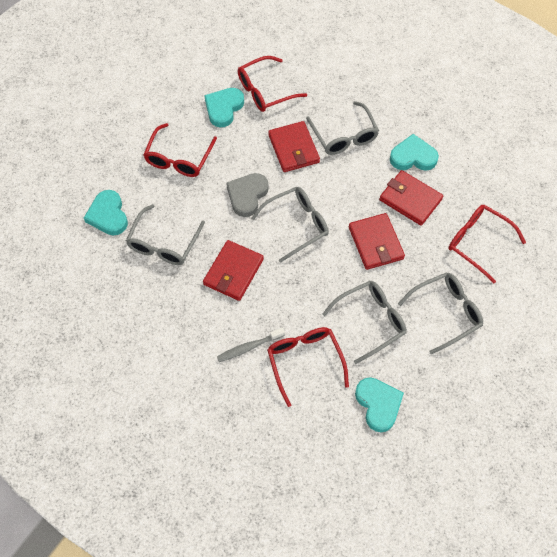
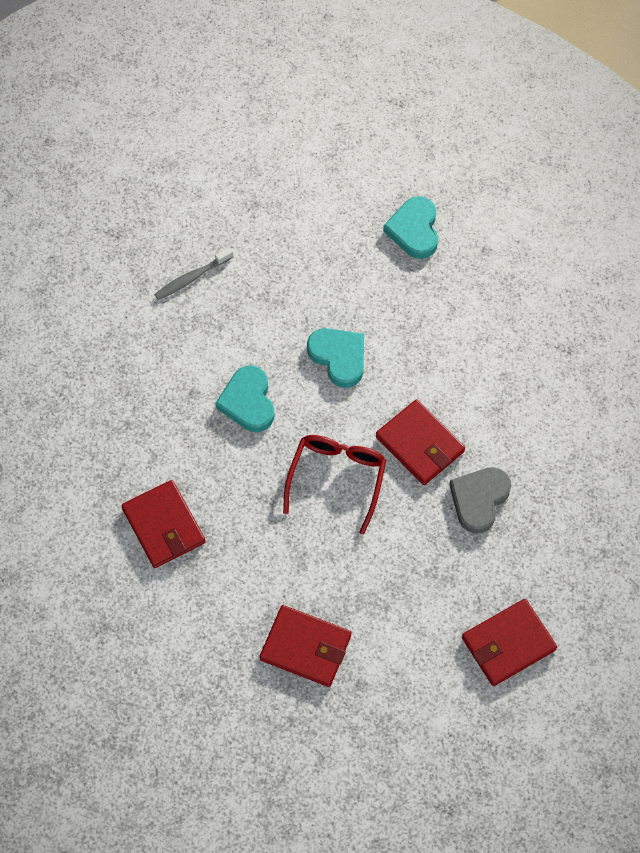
grey glasses: [126,204,205,265] [251,187,329,263] [306,101,379,155] [322,281,407,364] [398,272,483,354] = 5 -> none = 0
red glasses: [144,123,217,177] [238,56,307,112] [267,327,349,407] [449,205,526,283] = 4 -> [283,435,386,534] = 1
turquoise heart: [84,190,128,235] [204,88,244,127] [355,377,404,432] [390,134,439,171] = 4 -> [215,366,274,432] [307,328,364,388] [383,196,438,259] = 3

